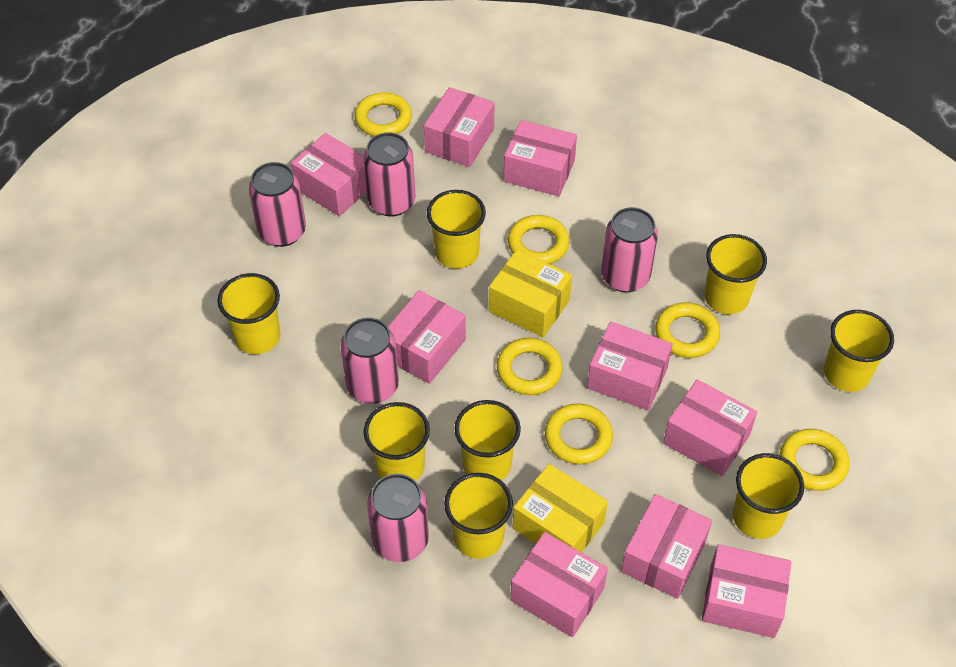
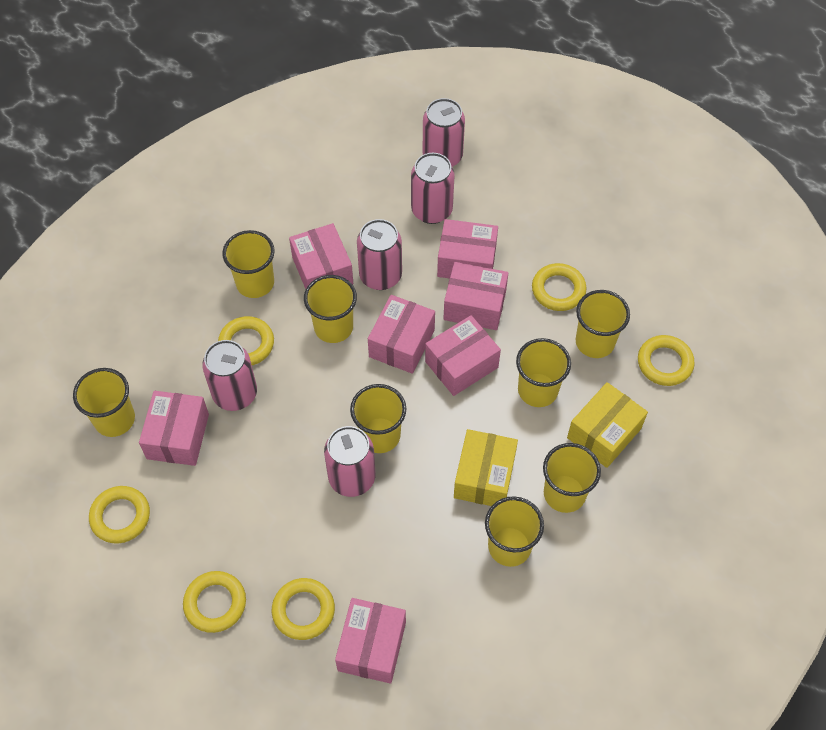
pink box: [291,133,367,216] [388,290,466,384] [424,87,494,167] [504,120,577,196] [510,532,608,637] [587,322,673,411] [621,494,712,599] [663,379,757,476] [702,544,791,638] = 9 -> [139,391,209,466] [289,223,353,289] [335,598,406,683] [368,295,435,374] [425,315,501,396] [437,219,498,279] [443,262,508,330] = 7

